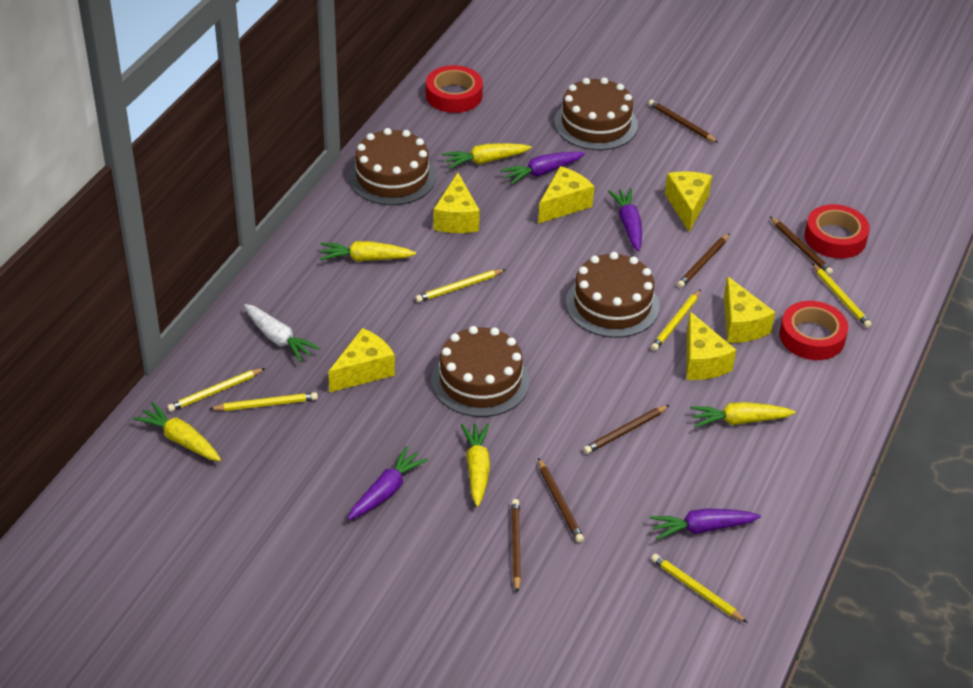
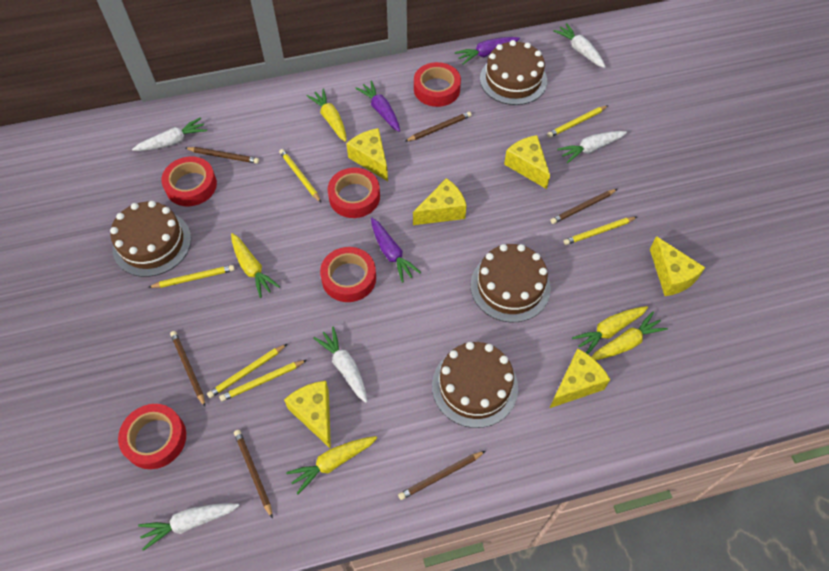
purple carrot: [347,446,428,520] [500,152,585,185] [608,188,642,251] [650,508,761,540] = 4 -> [355,81,400,132] [371,218,421,283] [455,37,520,64] = 3
red tape: [426,65,483,113] [779,301,848,360] [805,204,870,259] = 3 -> [118,404,186,469] [161,157,217,206] [320,247,376,302] [328,168,380,218] [414,62,461,107] = 5
white carrot: [244,304,321,362] = 1 -> [132,117,207,151] [138,503,240,551] [313,327,368,403] [553,23,606,68] [557,131,627,163] = 5

